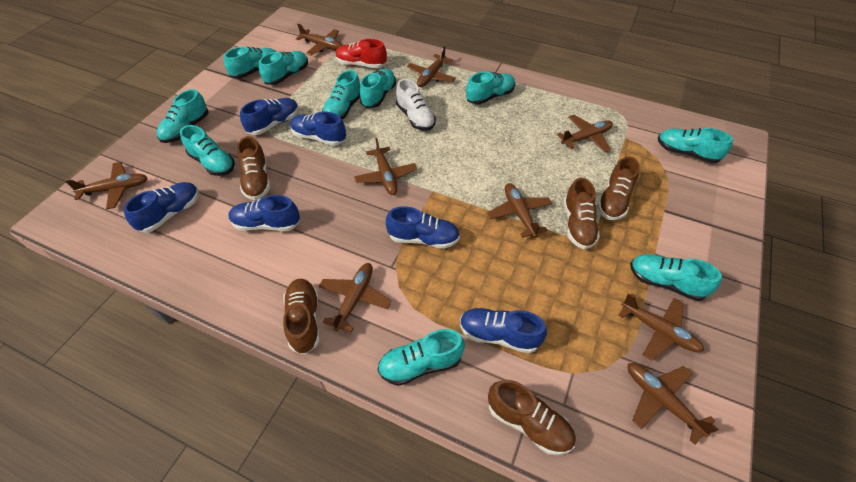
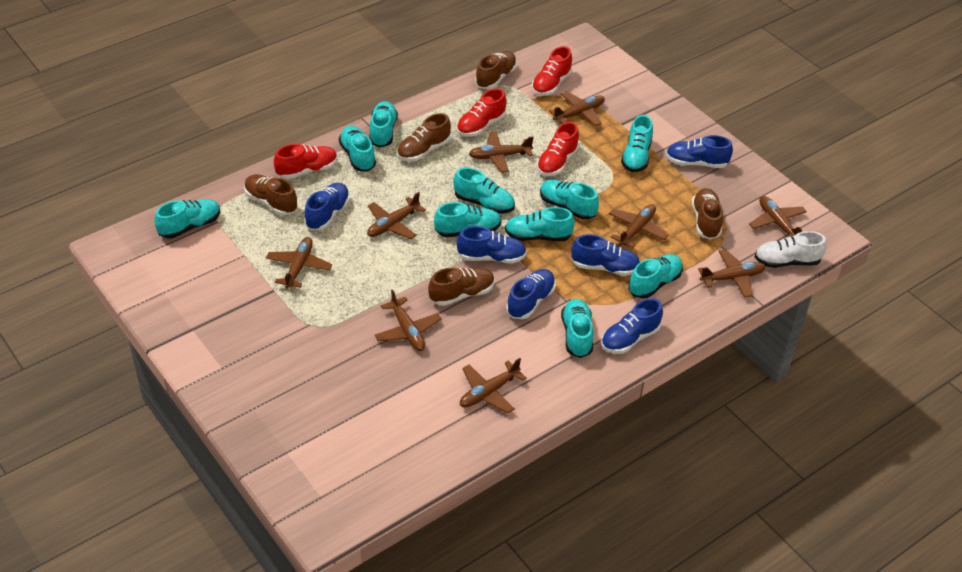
red shoe: [335,39,387,68] = 1 -> [274,144,337,179] [457,88,507,137] [532,46,572,96] [537,122,579,176] = 4

